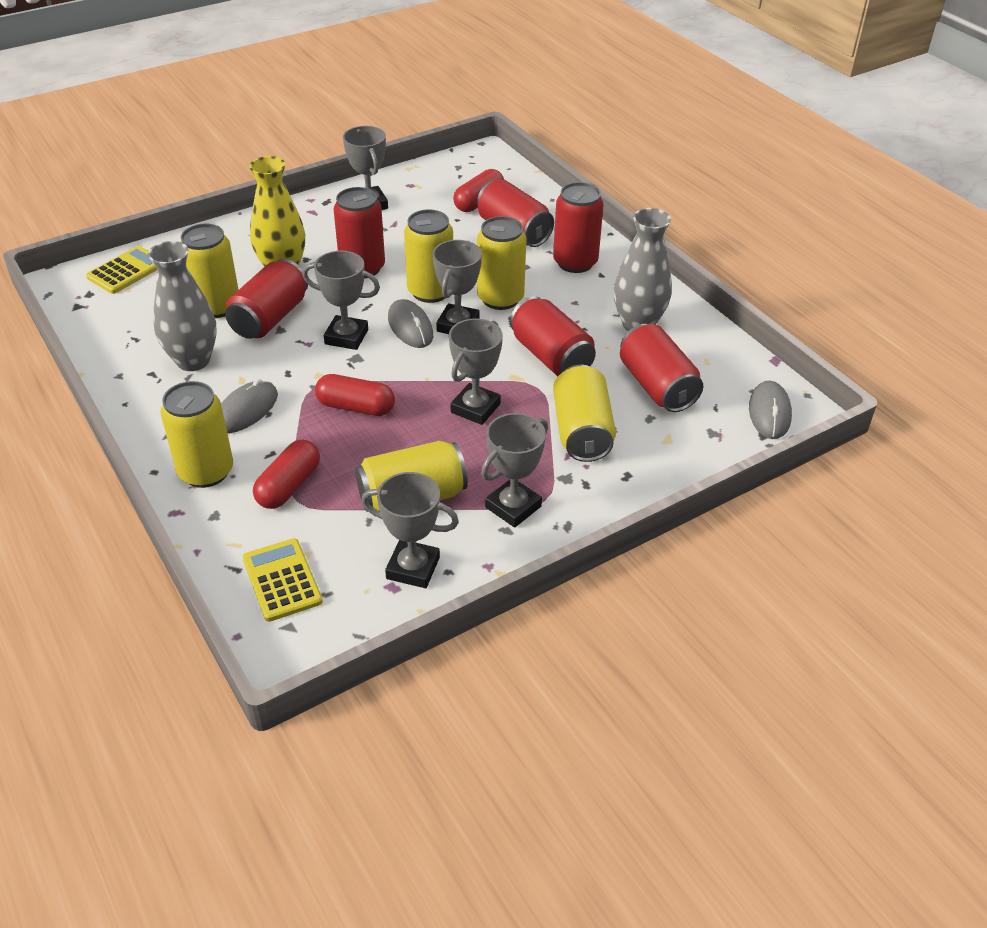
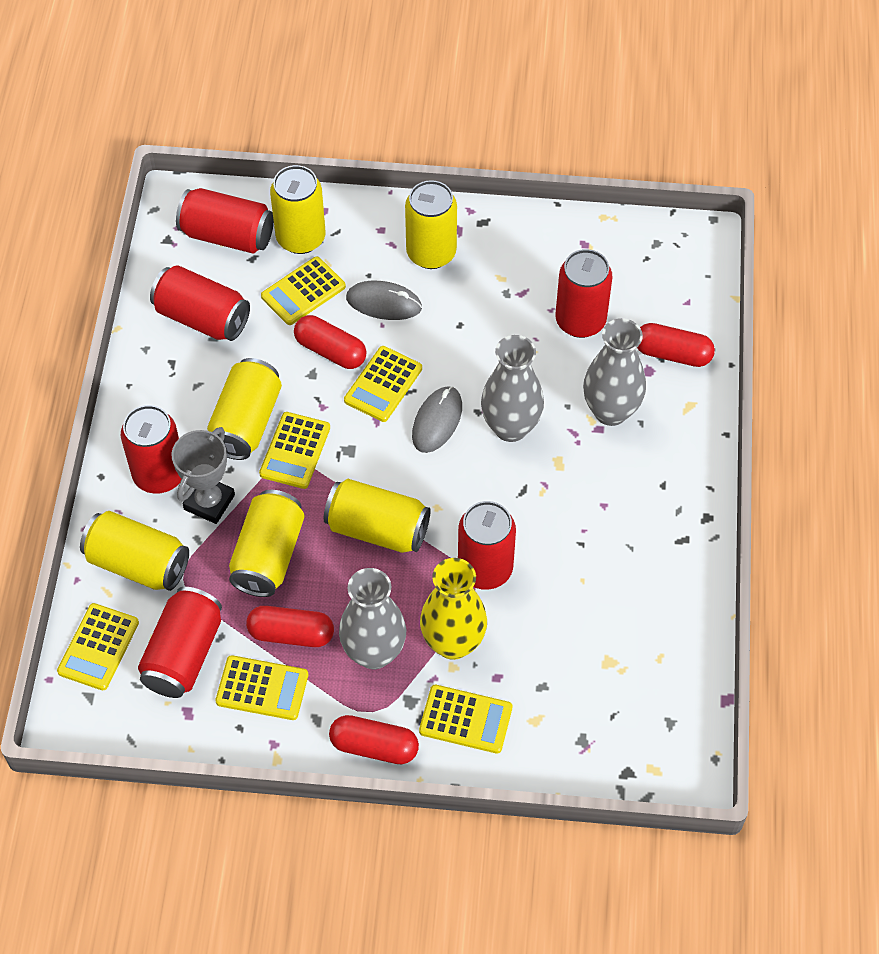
grey mouse: [221,379,278,433] [388,299,433,348] [749,381,792,439] = 3 -> [346,281,422,320] [412,386,462,453] = 2
grey trophy: [302,251,380,350] [343,126,388,210] [361,472,459,588] [433,240,482,334] [449,319,503,425] [481,413,548,528] = 6 -> [172,427,235,524] = 1
grey vase: [148,241,217,371] [614,208,672,331] = 2 -> [339,568,406,669] [481,335,544,442] [583,318,646,426] = 3
red capsule: [253,440,320,509] [315,374,395,416] [453,169,504,212] = 3 -> [246,606,334,647] [294,315,367,369] [329,715,419,764] [637,323,715,367] = 4
yellow calculator: [86,246,157,294] [242,538,323,622] = 2 -> [57,603,139,690] [215,655,308,720] [259,412,330,489] [261,257,346,325] [344,346,422,422] [419,685,512,754] = 6

